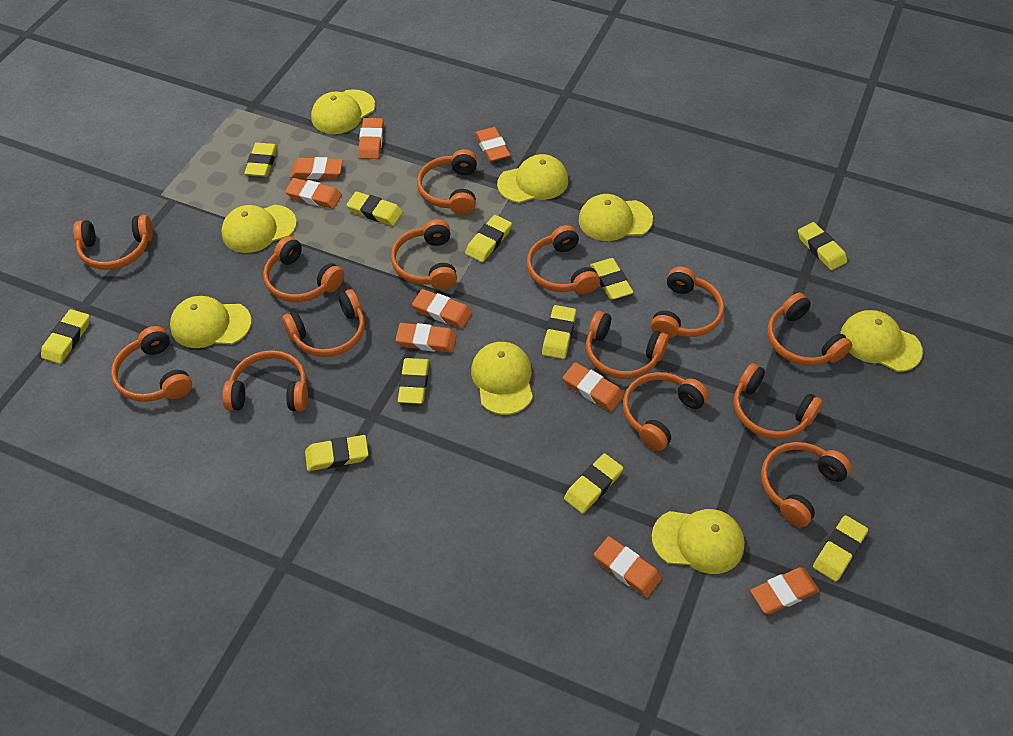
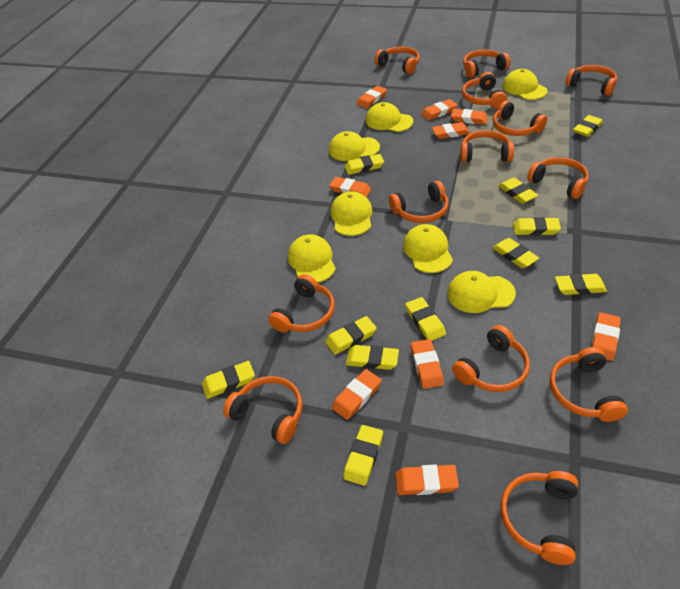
orange headphones: [73,215,153,270] [111,326,192,402] [222,350,308,411] [263,236,344,302] [282,289,365,357] [391,219,457,289] [417,149,477,215] [527,225,600,294] [586,311,669,379] [623,372,709,451] [651,267,724,338] [734,363,823,439] [761,442,852,527] [767,293,852,366] = 14 -> [223,376,302,444] [268,274,335,332] [375,46,420,74] [389,181,449,223] [452,325,530,392] [460,130,514,162] [462,72,507,109] [463,50,510,78] [493,101,547,136] [501,471,578,565] [527,157,589,199] [549,347,628,422] [565,65,617,96] = 13
yellow cap: [170,296,252,348] [221,205,297,253] [311,89,375,134] [471,342,533,415] [497,154,568,203] [579,194,653,241] [651,509,745,574] [840,310,923,372] = 8 -> [288,234,336,283] [329,131,380,161] [330,191,372,236] [366,102,413,132] [403,224,453,273] [447,271,516,313] [503,69,548,100] = 7

